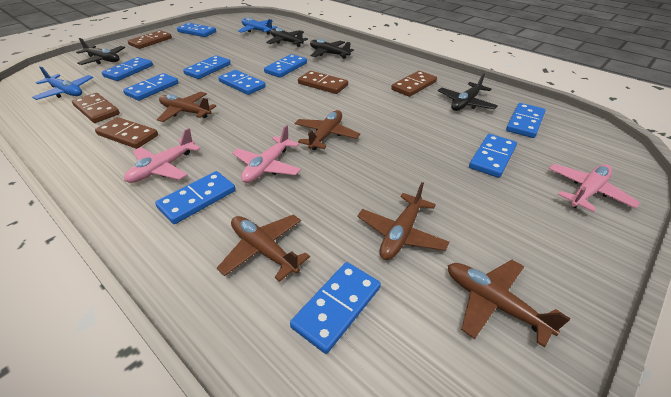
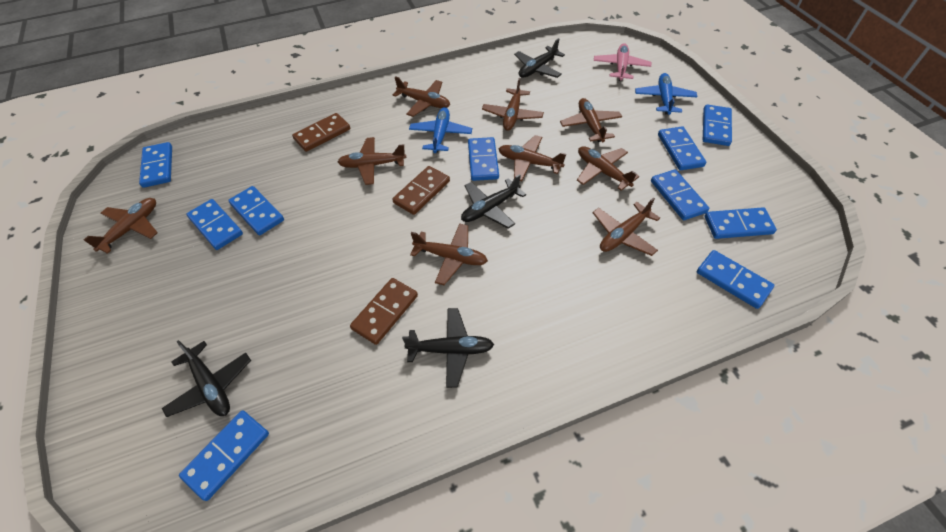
brown domino: [72,93,120,123] [95,117,158,149] [128,30,172,49] [298,71,348,94] [391,71,437,97] = 5 -> [292,113,350,152] [350,278,418,345] [392,166,450,215] = 3
brown plane: [157,92,216,122] [217,214,310,282] [294,110,360,150] [357,182,449,260] [448,260,570,347] = 5 -> [84,198,158,254] [338,137,406,185] [393,76,450,117] [410,223,488,285] [482,78,544,131] [499,135,566,181] [560,98,622,142] [577,146,639,191] [593,197,660,256] = 9
pink plane: [124,128,201,183] [232,125,301,183] [549,164,640,212] = 3 -> [594,43,651,81] = 1

